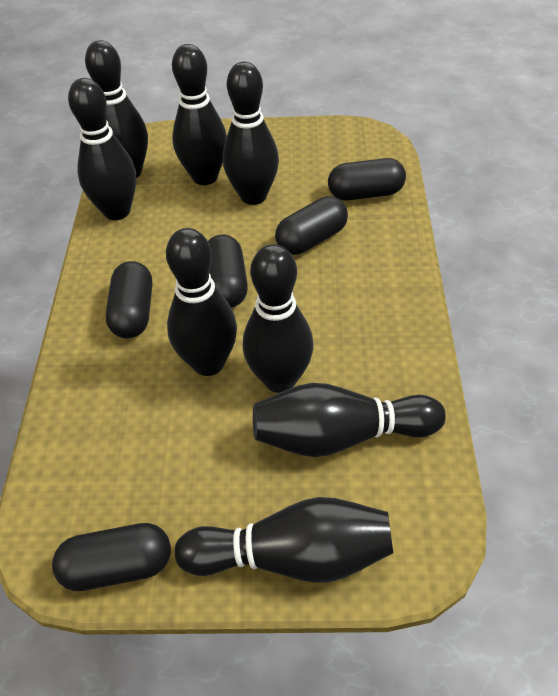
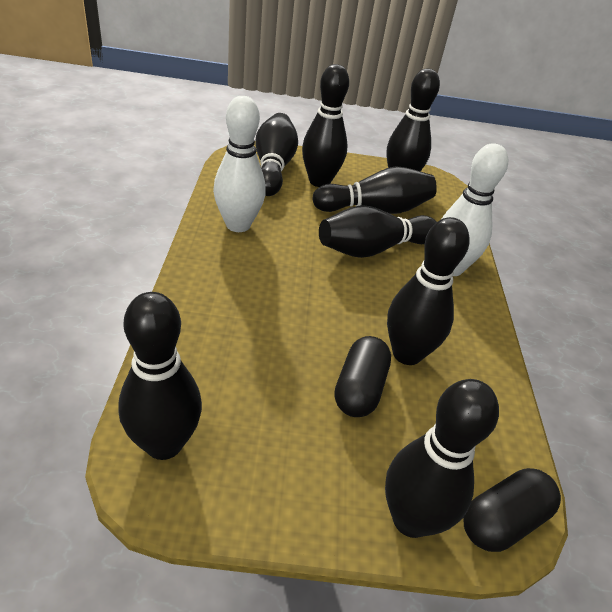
black capsule: [52,523,171,591] [106,261,152,339] [208,235,248,308] [275,196,348,255] [328,158,406,201] = 5 -> [335,336,391,417] [463,468,561,552] = 2
white bowling pin: none = 0 -> [213,96,266,232] [441,143,508,276] = 2

